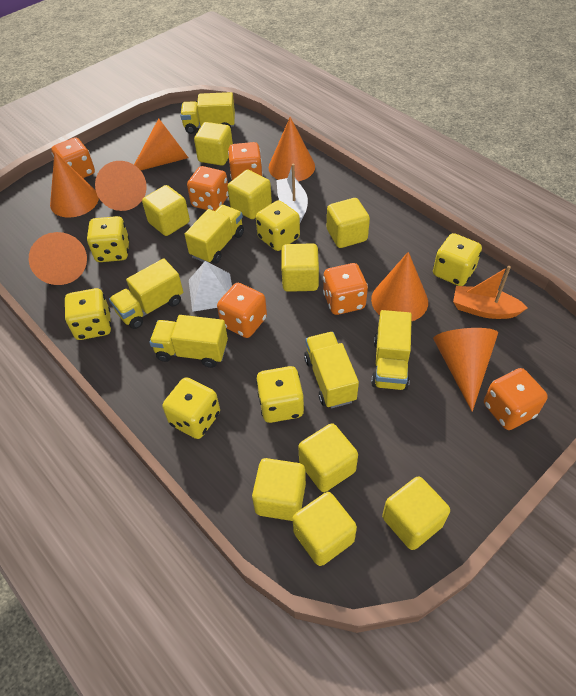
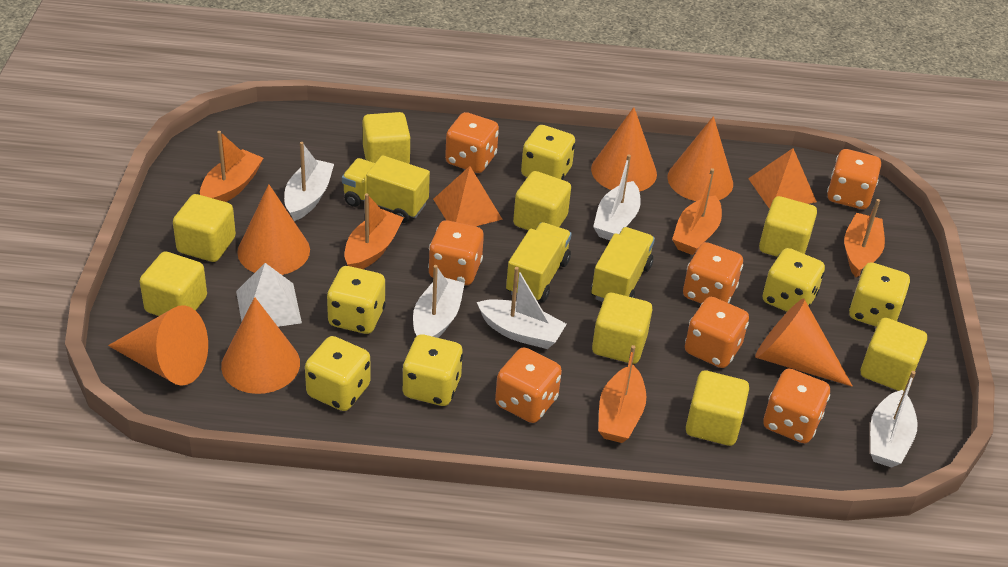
orange boat: [453,266,528,319] = 1 -> [200,131,264,202] [344,193,404,269] [598,345,646,443] [672,168,722,255] [844,199,885,277] = 5
orange cone: [29,232,87,285] [50,152,99,218] [95,161,147,211] [134,118,188,170] [269,117,315,182] [371,252,428,321] [433,328,498,412] = 7 -> [108,305,208,386] [221,297,300,394] [237,184,310,275] [591,107,657,192] [667,116,733,201] [755,298,853,387] = 6
orange dice: [51,137,95,178] [187,166,229,211] [217,283,267,338] [228,142,263,180] [323,263,368,315] [484,368,548,430] = 6 -> [428,220,484,285] [445,112,499,173] [495,347,562,423] [683,242,743,304] [685,297,749,368] [763,369,830,443] [827,149,881,209] = 7
orange pyramid: none = 0 -> [433,166,503,226] [748,148,817,209] = 2
white boat: [276,164,308,222] = 1 -> [284,142,334,221] [413,265,465,338] [477,267,566,349] [593,154,641,240] [870,371,918,468] = 5
yellow cube: [142,185,190,236] [194,122,233,166] [228,170,272,219] [252,458,306,521] [281,243,319,292] [293,492,357,566] [299,423,358,492] [327,198,370,248] [382,476,450,550] = 9 -> [140,252,207,316] [173,194,236,262] [363,112,410,164] [513,171,571,230] [592,293,652,364] [686,371,749,446] [759,196,817,257] [861,318,927,391] = 8
yellow truck: [109,258,183,329] [149,315,228,368] [180,92,235,134] [184,205,244,264] [304,332,359,408] [371,310,412,390] = 6 -> [342,155,430,223] [506,222,572,302] [591,227,655,302] = 3

